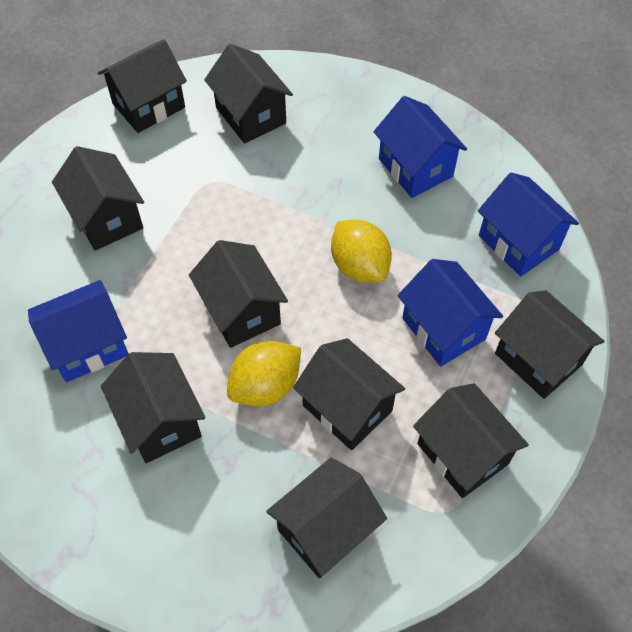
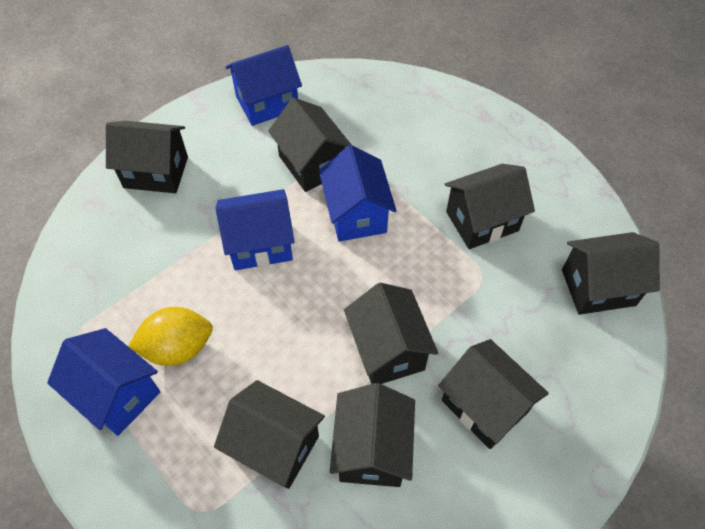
black house: [52,146,144,251] [98,39,187,133] [101,352,205,463] [189,240,288,348] [204,44,293,144] [266,457,387,578] [293,338,405,450] [413,383,529,498] [495,290,604,399] = 9 -> [106,121,188,193] [214,380,325,489] [268,98,351,192] [330,383,415,487] [344,283,438,384] [438,339,549,449] [445,164,535,249] [562,232,660,315] = 8
yellow lemon: [227,341,301,406] [331,220,392,283] = 2 -> [128,307,213,366] = 1

